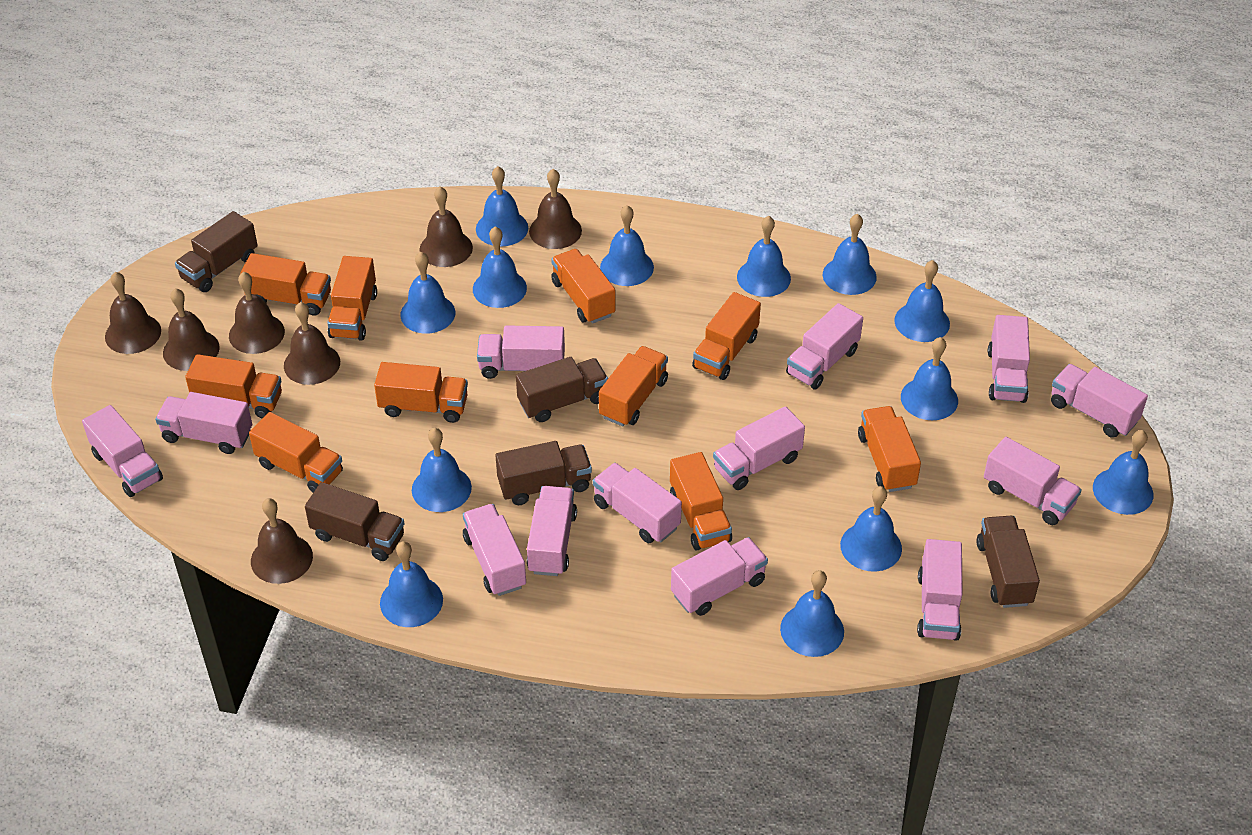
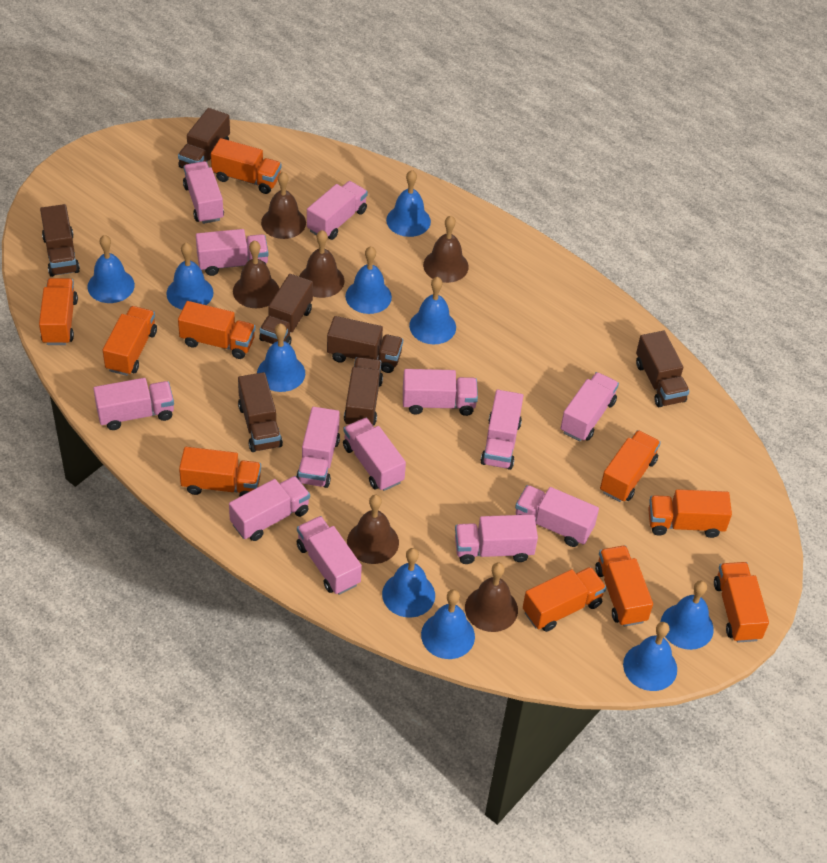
blue bell: [380,541,443,627] [400,252,455,334] [412,428,472,512] [473,226,527,308] [476,166,528,247] [600,205,654,286] [737,216,791,297] [780,570,844,657] [823,214,877,295] [840,486,902,572] [894,260,950,342] [901,337,958,420] [1093,430,1153,515] = 13 -> [87,235,135,303] [166,243,213,310] [257,323,305,392] [345,246,392,314] [382,548,435,618] [386,170,431,237] [409,277,456,344] [421,589,475,659] [623,622,677,691] [660,581,714,650] = 10
brown bell: [105,272,161,354] [163,288,220,371] [229,272,285,354] [251,498,313,584] [284,302,340,385] [419,187,473,267] [529,169,582,249] = 7 -> [233,240,279,308] [261,172,306,239] [299,230,344,298] [347,495,399,564] [423,216,469,283] [465,563,518,632] = 6
brown truck: [175,211,258,292] [305,482,405,561] [495,441,592,505] [516,357,608,422] [976,516,1040,608] = 5 -> [40,204,80,277] [178,108,230,168] [238,372,283,452] [259,274,313,345] [327,316,403,373] [344,357,383,426] [636,331,689,407] = 7

